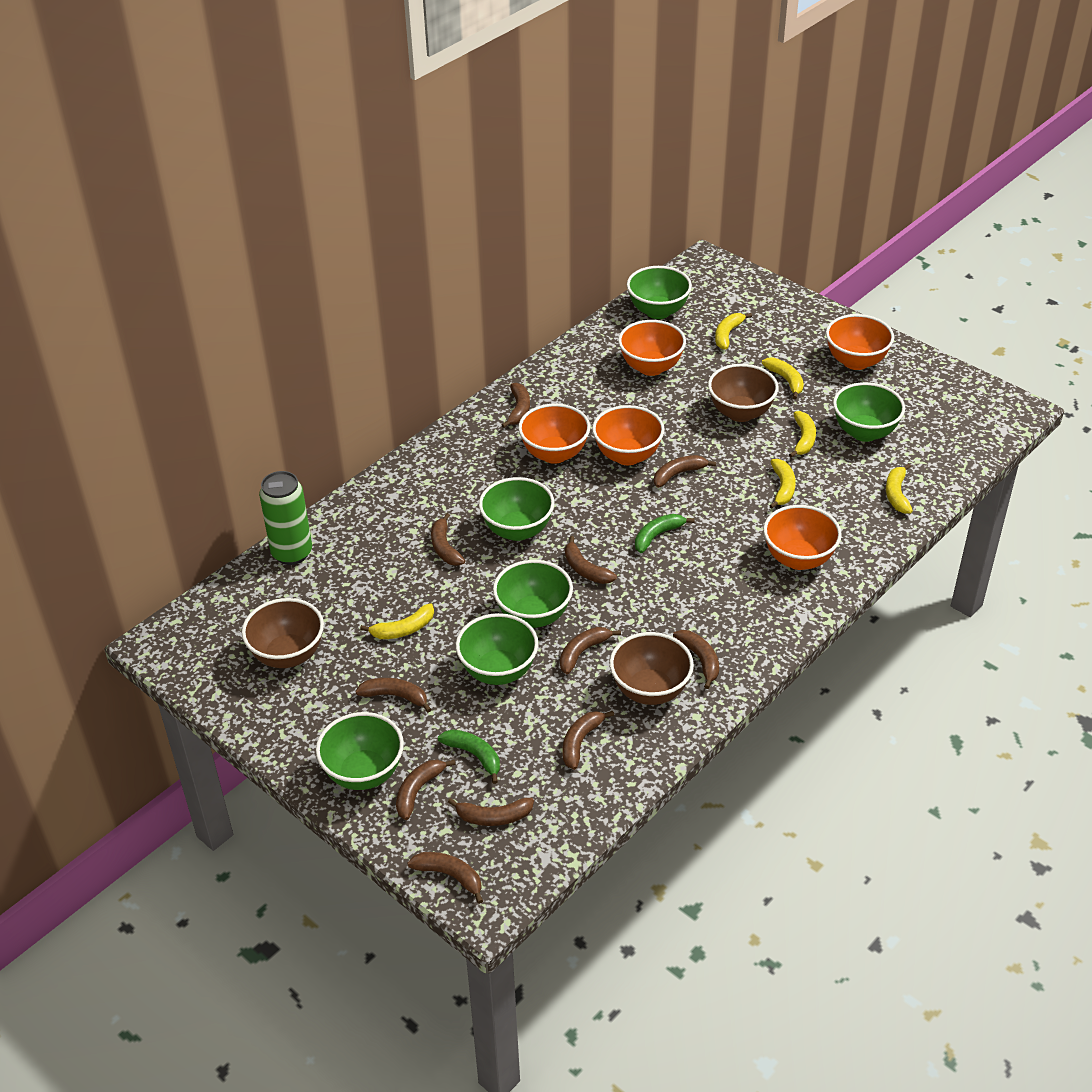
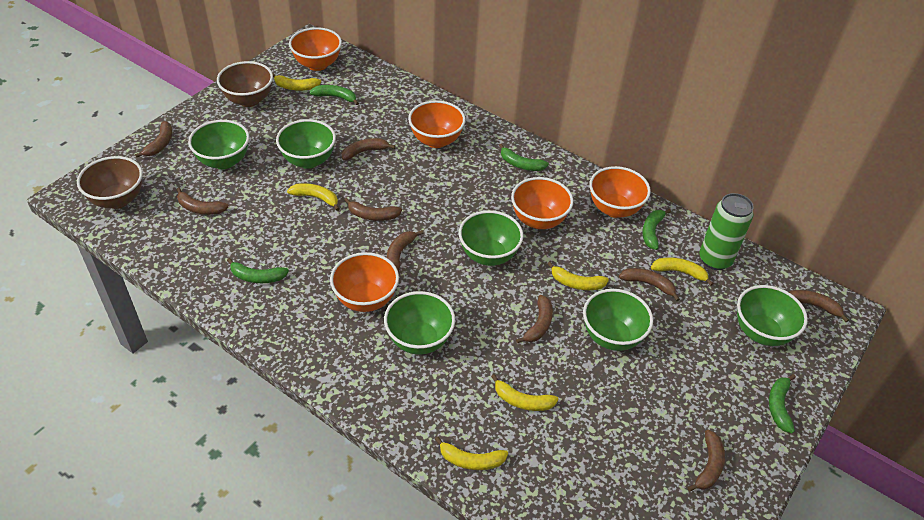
brown banana: [355,678,432,713] [396,760,455,820] [407,852,483,904] [431,513,465,566] [448,798,534,826] [502,383,530,428] [560,627,621,674] [562,711,614,770] [565,536,617,584] [654,455,716,488] [673,630,719,689] = 11 -> [135,121,172,158] [176,188,229,215] [341,138,395,160] [344,198,402,221] [387,230,423,272] [516,295,553,344] [619,268,680,301] [688,430,725,491] [789,290,849,322] = 9
brown bowl: [242,598,324,668] [610,632,694,705] [708,364,778,422] = 3 -> [77,156,143,209] [217,61,273,107] = 2
green banana: [438,729,500,784] [635,514,694,553] = 2 -> [227,258,289,283] [309,85,359,105] [499,143,549,171] [642,209,671,250] [769,374,796,433] = 5

